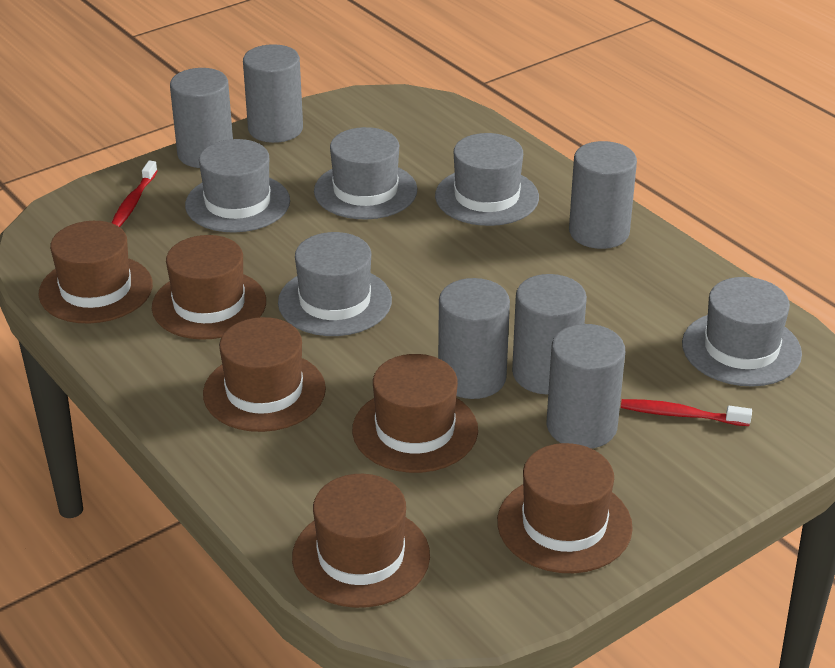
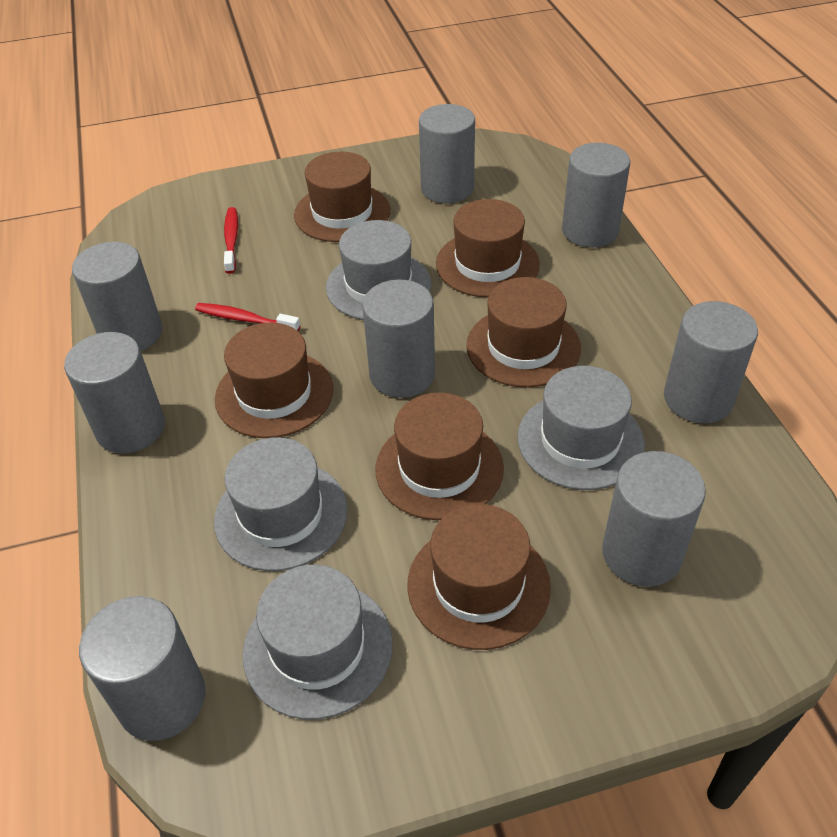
grey cylinder: [170,68,233,168] [243,44,303,143] [438,278,510,399] [512,274,587,395] [547,324,625,449] [569,141,637,249] = 6 -> [64,332,165,454] [72,242,162,351] [79,596,206,741] [362,280,435,398] [419,104,475,203] [562,143,630,248] [602,451,706,587] [664,301,758,423] = 8
grey hat: [185,139,290,233] [278,232,392,336] [314,127,417,219] [435,133,539,226] [682,277,802,386] = 5 -> [214,437,348,571] [243,565,392,720] [326,220,431,320] [517,366,645,490] = 4

